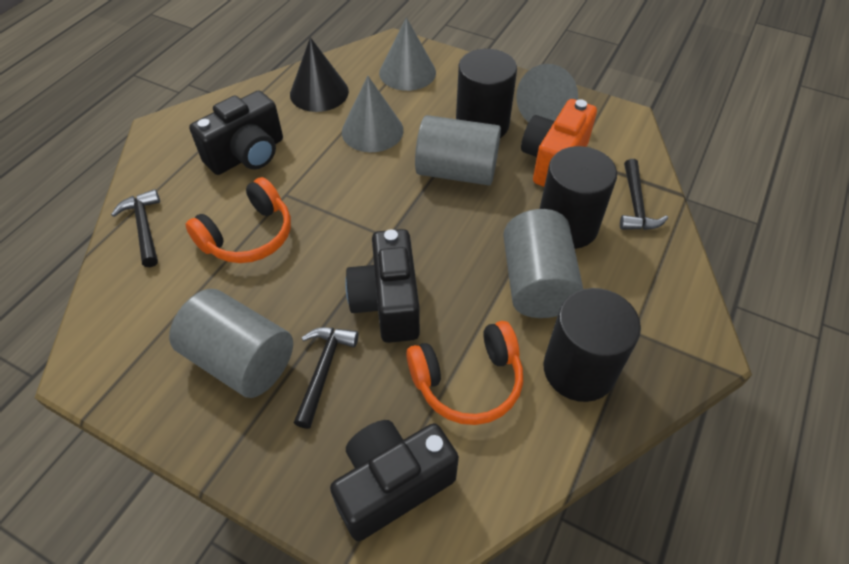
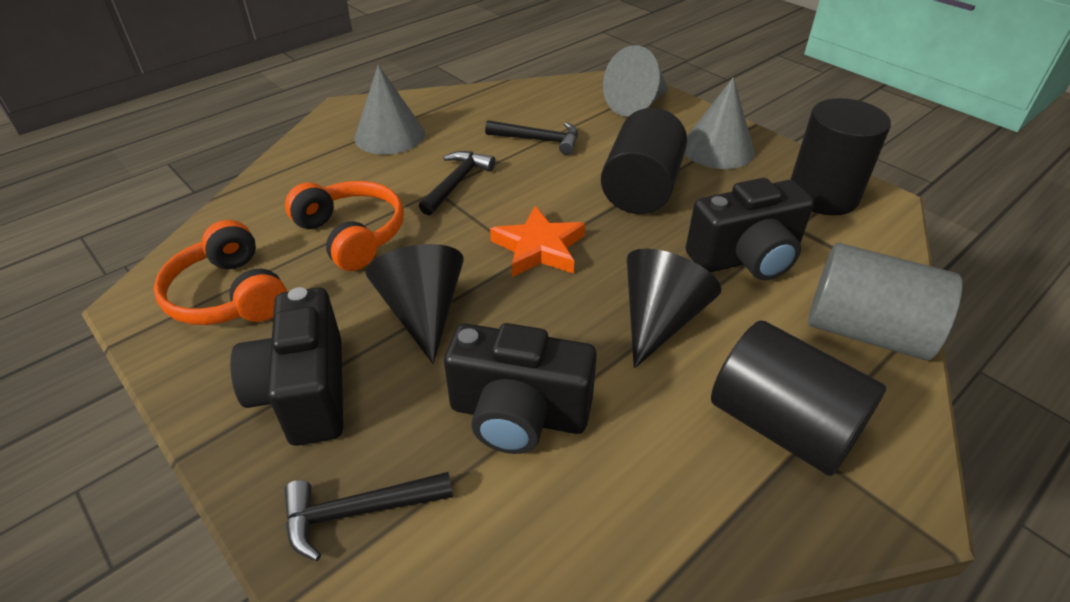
black cone: [290,37,349,112] = 1 -> [366,244,463,364] [627,248,722,368] = 2
grey cylinder: [169,289,293,398] [415,115,501,185] [503,209,583,318] = 3 -> [808,243,962,361] = 1
orange camera: [521,99,597,187] = 1 -> none = 0
orange star: none = 0 -> [490,206,585,277] = 1

